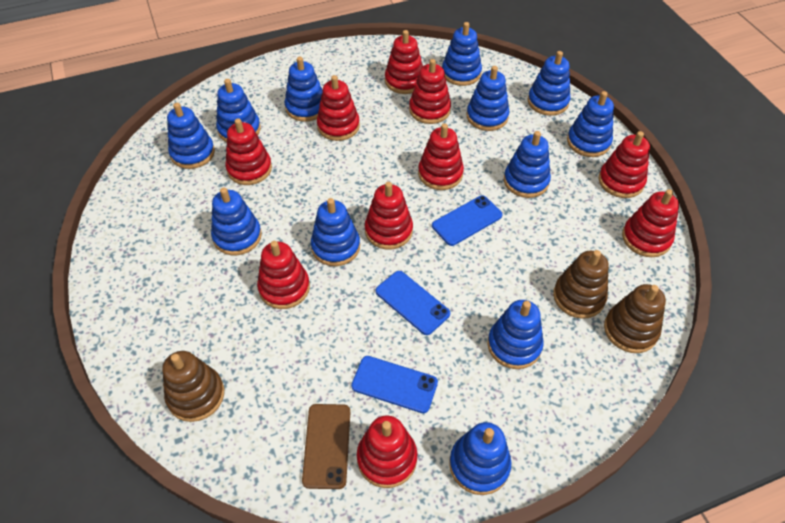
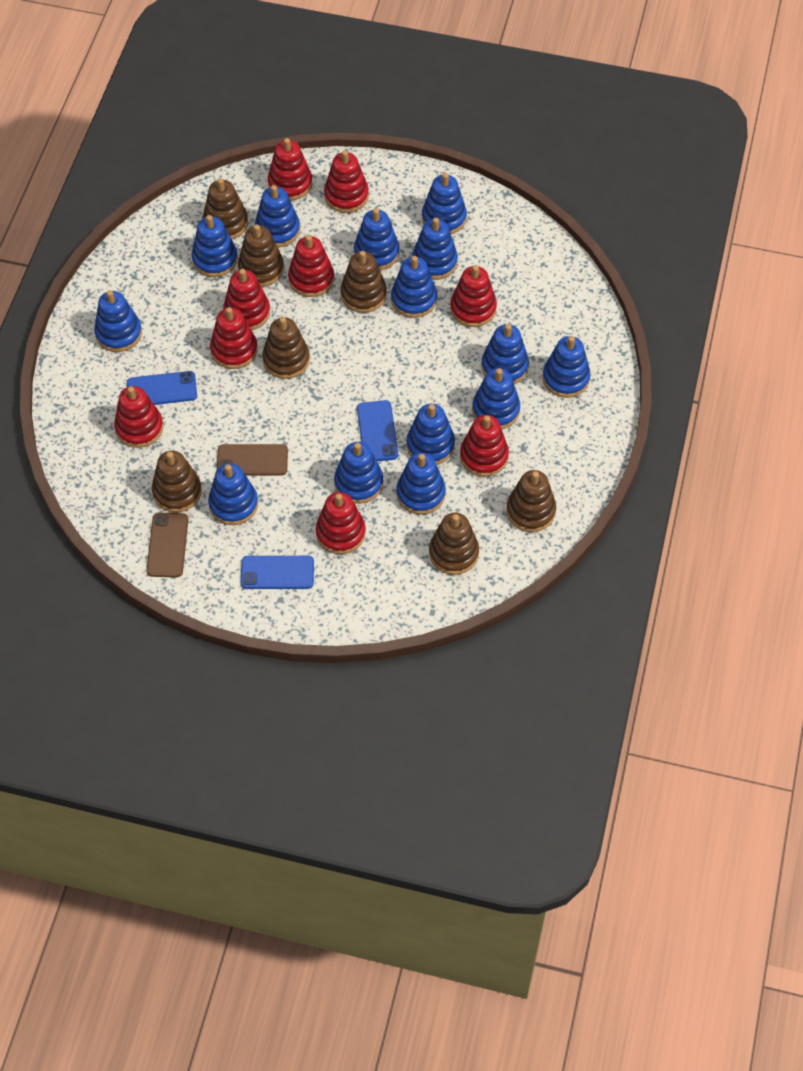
blue stacking toy: [167,103,215,169] [211,188,262,255] [216,79,261,142] [284,57,323,122] [311,198,360,266] [442,22,482,86] [449,422,511,495] [467,66,509,131] [487,300,543,369] [504,131,551,198] [528,51,571,116] [567,91,614,157] = 12 -> [94,290,142,352] [192,215,238,277] [208,463,258,525] [255,185,300,247] [334,442,383,504] [354,208,399,270] [391,256,437,318] [396,453,446,515] [407,404,455,465] [412,218,458,280] [422,173,467,234] [472,368,520,429] [481,324,529,384] [542,336,591,398] = 14
brown phone: [302,404,350,489] = 1 -> [146,513,189,578] [217,444,288,476] = 2
brown stacking toy: [162,351,224,422] [553,250,609,319] [604,284,666,353] = 3 -> [152,451,202,513] [202,178,248,239] [238,224,284,287] [262,317,310,379] [341,251,387,313] [429,513,479,575] [506,470,556,532] = 7
red stacking toy: [225,118,272,185] [257,241,310,309] [317,75,360,141] [357,415,417,488] [365,182,413,249] [385,30,423,94] [409,59,451,124] [418,123,464,190] [598,131,650,198] [622,189,679,257] = 10 -> [114,386,163,448] [210,307,258,369] [223,269,270,330] [268,138,312,200] [288,235,334,297] [316,492,366,554] [324,150,369,213] [450,265,497,327] [460,415,509,477] = 9

